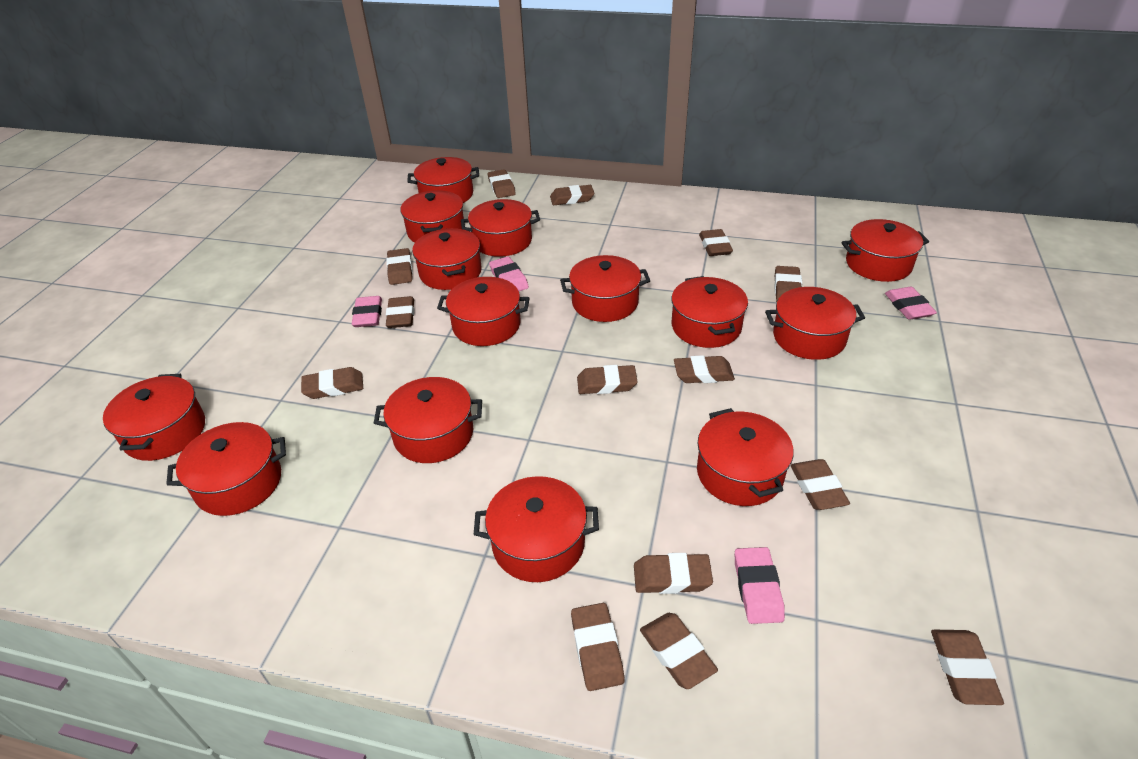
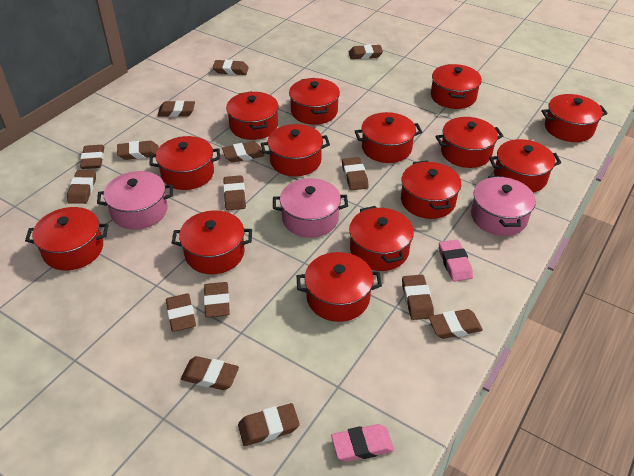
brown eraser: [301,367,363,399] [386,248,413,285] [386,296,414,328] [488,169,516,198] [550,185,594,205] [571,603,625,691] [577,365,638,394] [634,553,713,594] [640,613,718,689] [674,355,735,383] [699,229,733,256] [774,266,802,302] [790,459,850,510] [931,630,1004,705] = 14 -> [67,170,96,204] [80,145,104,169] [117,141,159,160] [157,100,195,117] [166,293,196,332] [181,356,239,390] [204,282,230,318] [213,60,249,75] [222,142,264,163] [223,175,246,210] [238,403,300,446] [342,157,369,190] [349,44,383,59] [402,275,434,320] [429,309,483,339] = 15
pink eraser: [352,296,382,327] [489,256,529,291] [735,547,785,624] [885,287,937,320] = 4 -> [331,424,394,462] [439,240,473,282] = 2
pink pot: none = 0 -> [97,171,173,230] [273,178,348,238] [471,176,536,236] = 3

